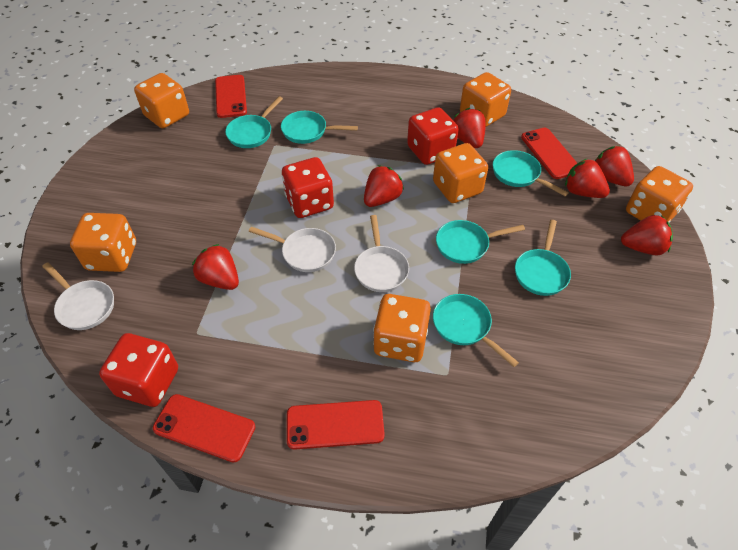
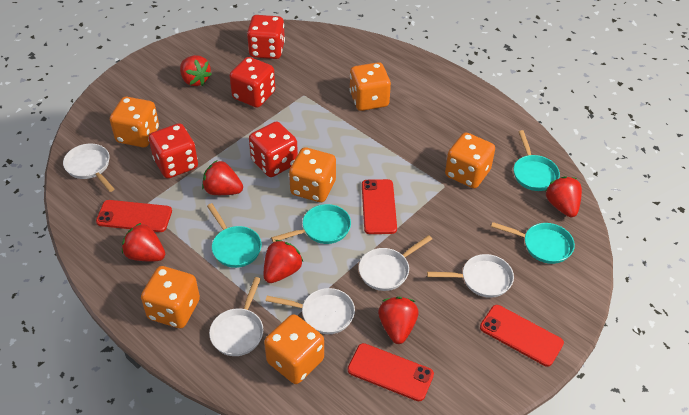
red dice: [99,333,178,407] [282,157,334,218] [407,107,459,165] = 3 -> [149,123,198,178] [230,57,275,108] [247,15,285,59] [249,121,298,177] = 4
turquoise pan: [225,96,283,148] [281,111,358,144] [433,294,519,367] [436,220,525,264] [493,150,569,196] [515,220,571,296] = 6 -> [207,203,262,268] [271,204,351,244] [491,222,575,264] [514,130,560,191] = 4
white pan: [42,262,114,330] [249,227,336,272] [354,215,409,292] = 3 -> [63,143,114,192] [209,277,264,356] [265,288,355,334] [359,235,432,291] [427,254,514,298] = 5

